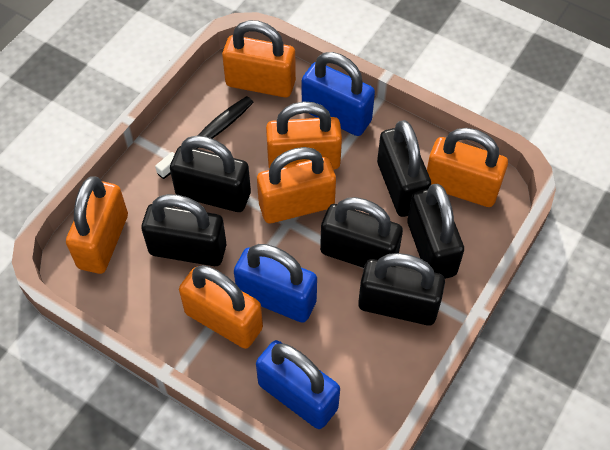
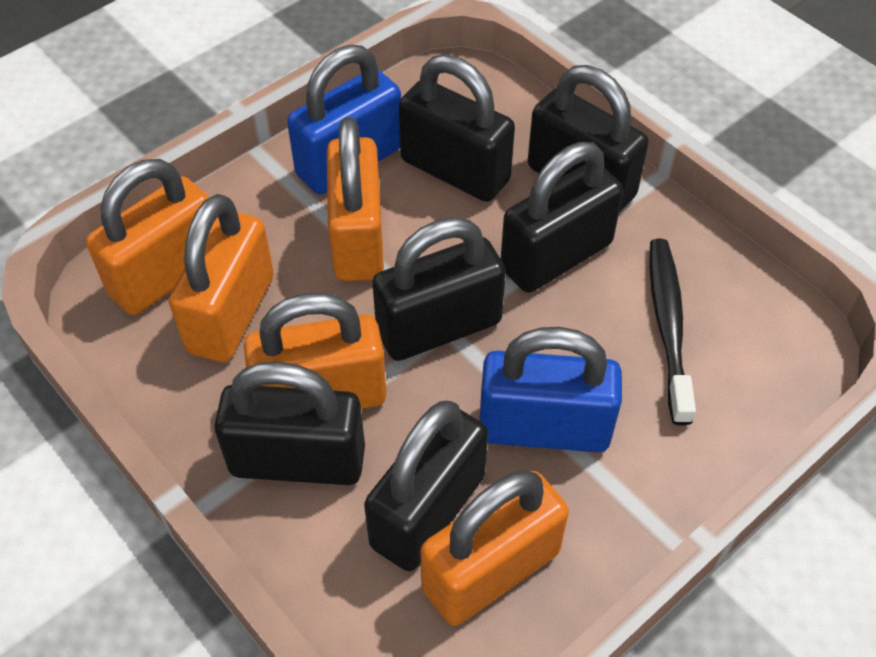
blue padlock: [234,244,317,323] [256,340,340,429] [302,52,375,136] = 3 -> [287,45,401,195] [479,327,622,452] = 2
orange padlock: [66,176,128,274] [179,265,263,349] [222,20,296,97] [257,147,336,223] [266,101,342,170] [427,128,508,207] = 6 -> [86,159,209,315] [169,194,274,362] [244,292,387,409] [327,117,384,281] [420,470,569,626] = 5

